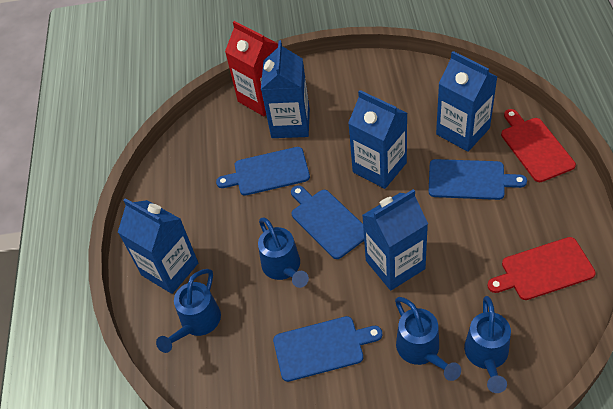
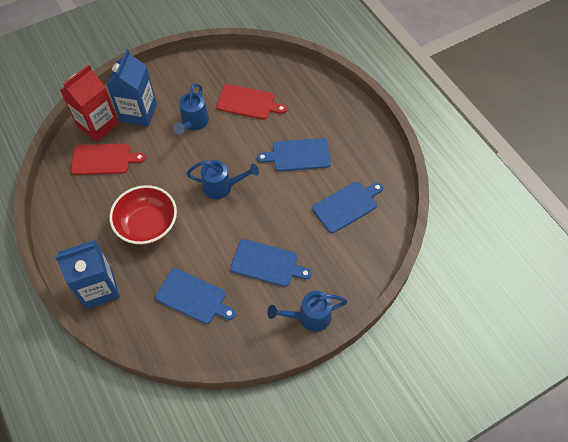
blue carton: [118,198,198,294] [261,40,310,138] [348,90,407,189] [362,189,428,291] [436,51,498,152] = 5 -> [55,240,120,309] [107,49,157,126] = 2
blue watering can: [156,269,221,353] [258,217,309,288] [395,297,461,381] [464,296,511,393] = 4 -> [173,83,209,135] [186,160,259,199] [267,291,347,332] = 3
red bowl: none = 0 -> [109,185,177,245] = 1

